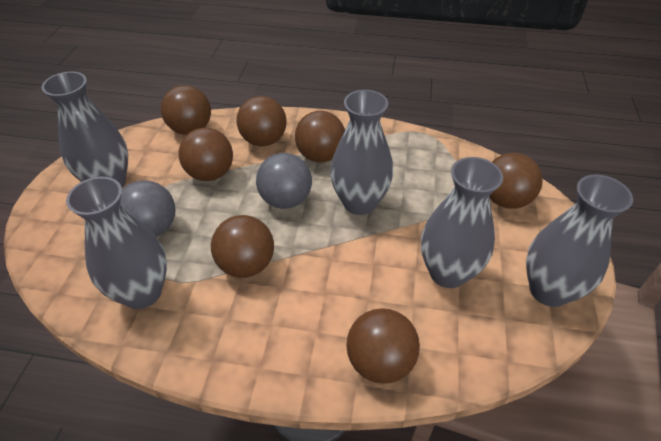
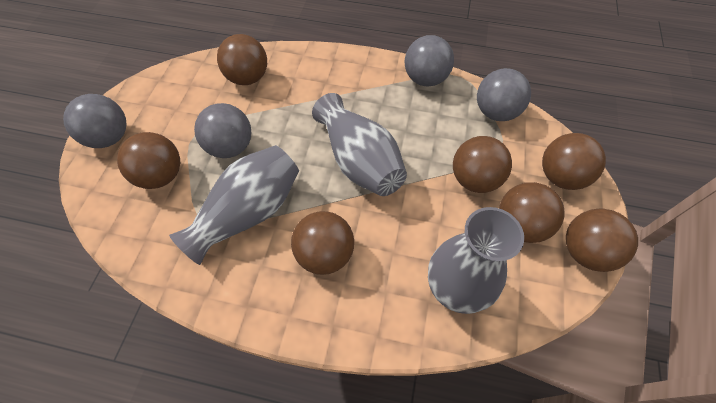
grey ball: [120,180,176,237] [256,153,312,209] = 2 -> [63,94,127,148] [194,103,251,158] [405,35,454,87] [477,68,531,121] = 4
grey vase: [41,72,128,188] [66,177,167,309] [330,90,393,215] [421,157,503,288] [526,175,633,307] = 5 -> [169,145,299,265] [312,93,407,196] [428,207,524,314] = 3

